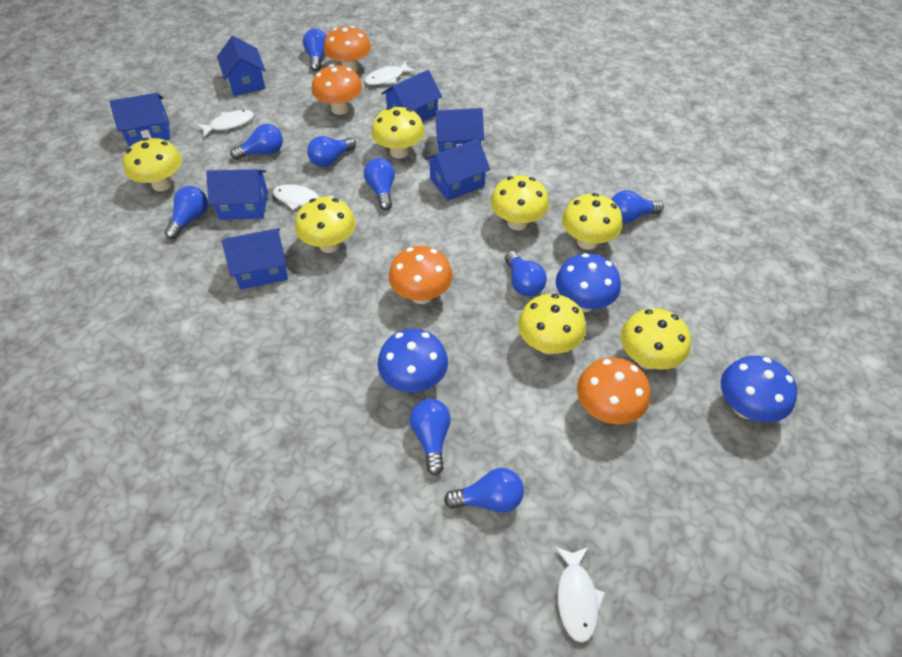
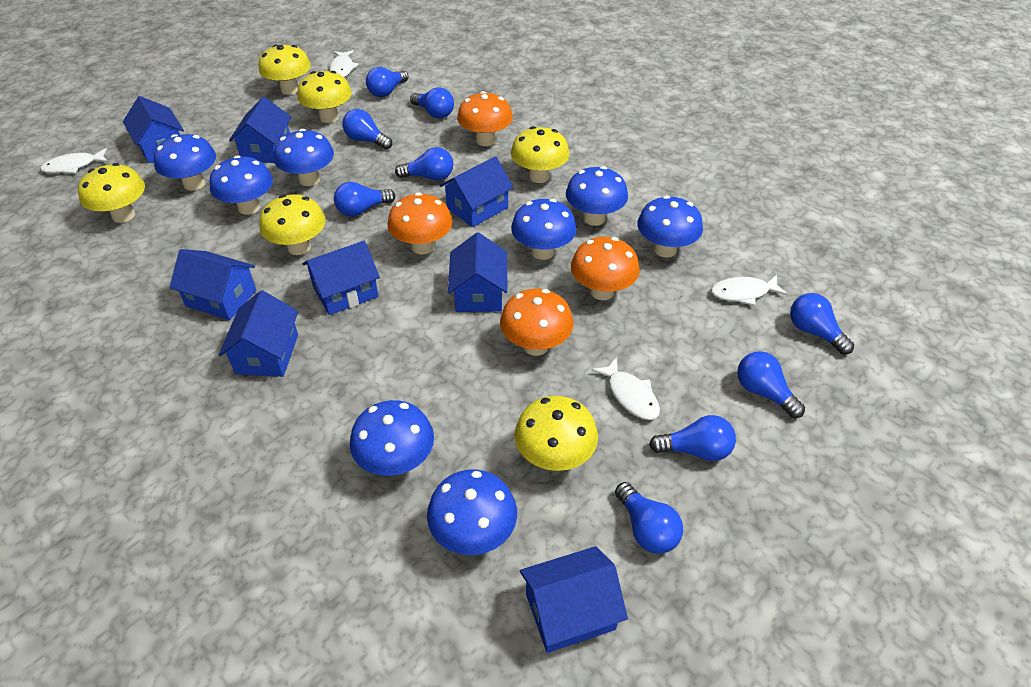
blue house: [110,93,170,147] [206,169,268,220] [217,36,266,96] [222,228,288,289] [381,70,442,122] [425,139,490,201] [434,108,484,153] = 7 -> [123,96,184,163] [169,249,256,320] [219,290,298,377] [229,97,291,163] [303,241,380,315] [440,156,514,227] [448,232,508,312] [520,546,628,653] = 8
blue mushroom: [378,329,448,392] [556,253,621,312] [721,356,797,422] = 3 -> [154,134,216,191] [209,155,273,215] [274,129,334,186] [350,400,434,476] [427,470,517,555] [511,199,577,260] [566,166,628,226] [637,195,703,258] = 8
yellow mushroom: [123,138,182,191] [295,197,356,253] [371,107,425,159] [490,175,549,230] [518,294,586,354] [562,193,623,250] [621,308,691,370] = 7 -> [78,163,145,223] [259,44,311,95] [259,194,326,255] [297,71,352,123] [511,126,570,183] [514,396,598,471] = 6

